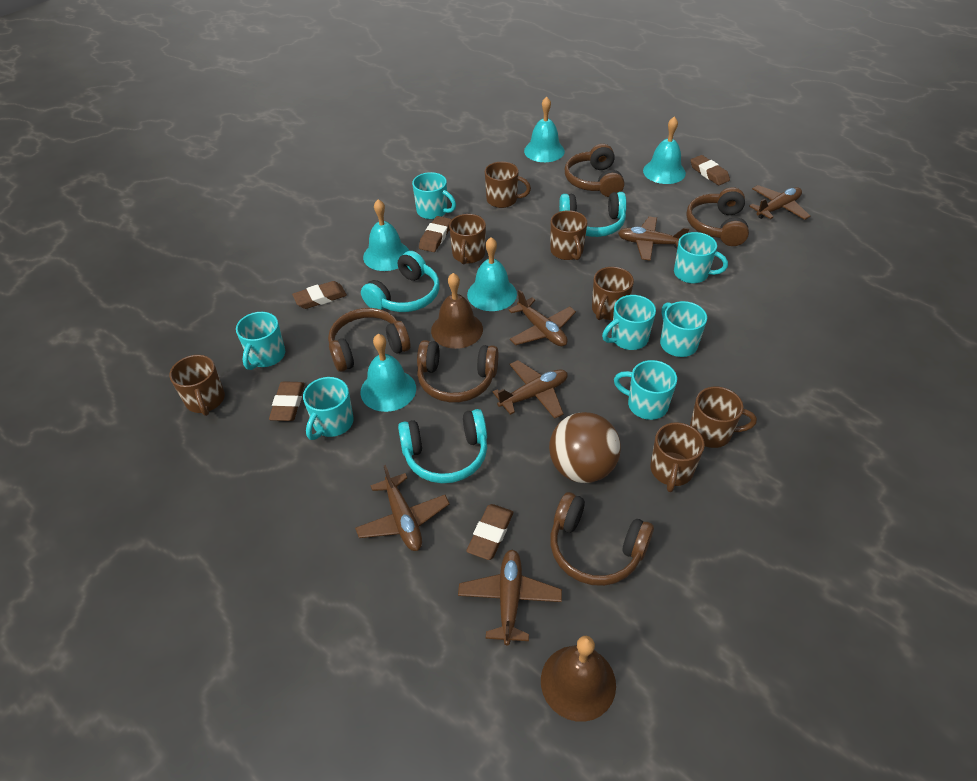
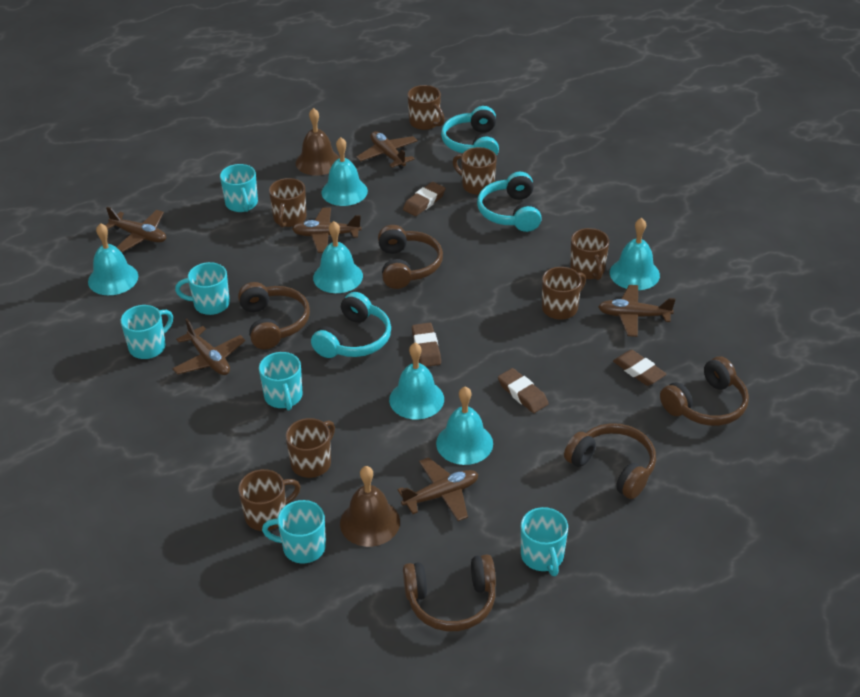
brown ball: [549,412,621,483] = 1 -> none = 0
brown eraser: [269,381,305,421] [292,281,347,309] [419,216,452,252] [466,504,513,560] [690,155,730,185] = 5 -> [403,182,446,216] [412,323,441,367] [498,368,549,413] [613,350,666,386] = 4
turquoise bell: [360,334,416,412] [363,199,409,271] [467,237,517,311] [524,97,565,162] [643,116,686,184] = 5 -> [88,223,138,295] [313,221,363,293] [321,137,368,206] [389,343,444,419] [436,386,493,465] [610,218,660,290] = 6
turquoise mug: [236,312,285,370] [303,377,354,440] [412,172,456,219] [602,295,656,350] [614,360,677,420] [660,301,707,357] [674,232,728,283] = 7 -> [121,305,173,359] [175,262,230,315] [220,164,258,212] [259,352,303,411] [262,500,326,563] [521,507,568,576] = 6

